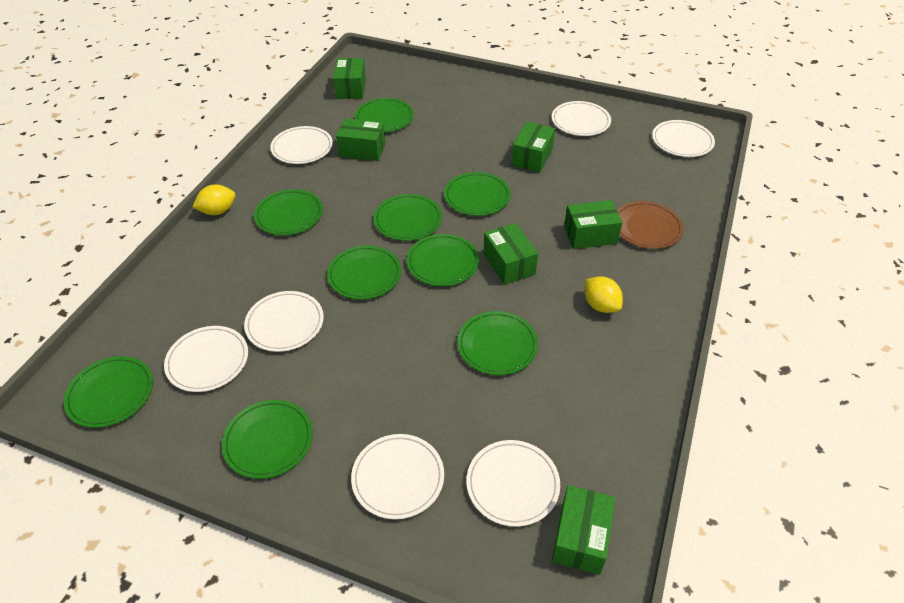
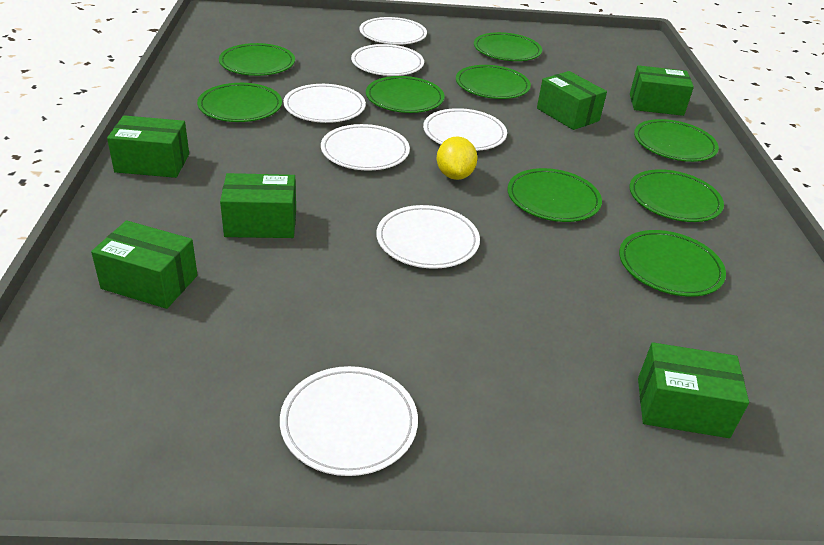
brown plate: [617,201,684,249] = 1 -> none = 0
yellow lemon: [192,185,235,215] [585,276,623,313] = 2 -> [437,136,478,180] = 1

